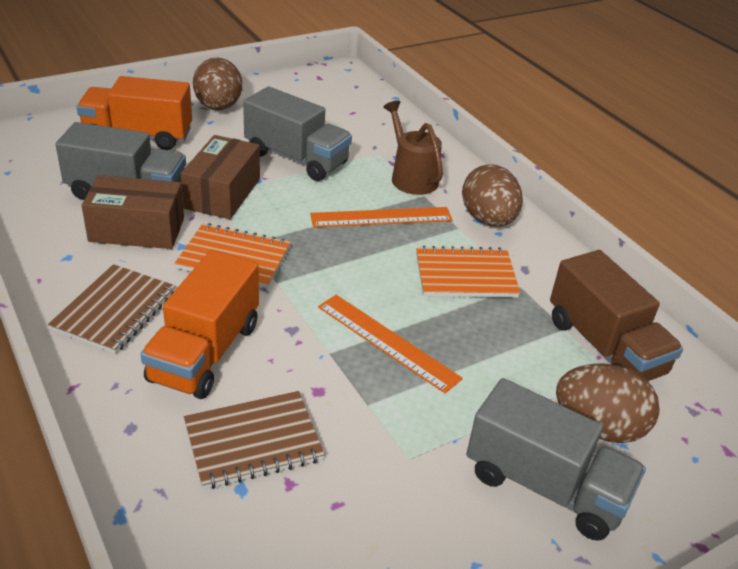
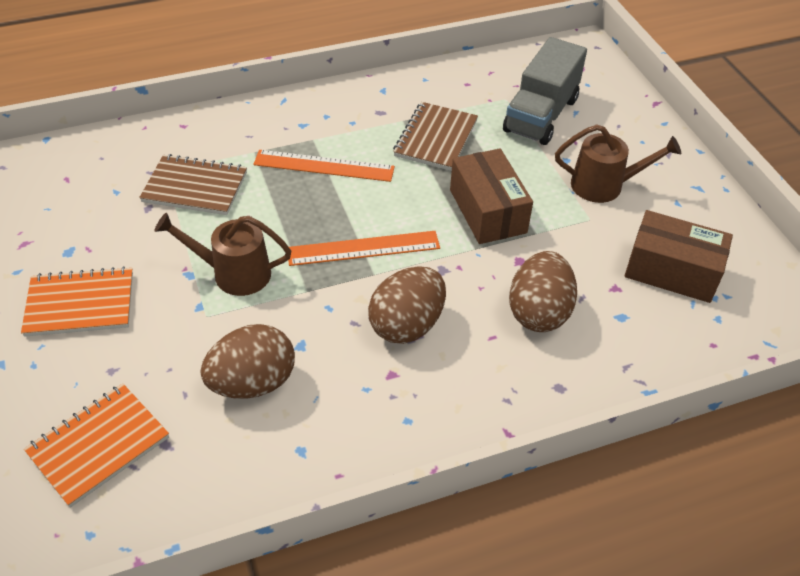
brown truck: [550,250,683,381] = 1 -> none = 0
brown watering can: [383,100,443,195] = 1 -> [154,213,291,296] [555,124,681,203] = 2
grey truck: [56,122,186,200] [243,86,352,181] [466,378,646,541] = 3 -> [503,37,587,145] = 1
orange truck: [77,76,192,150] [141,250,259,399] = 2 -> none = 0

